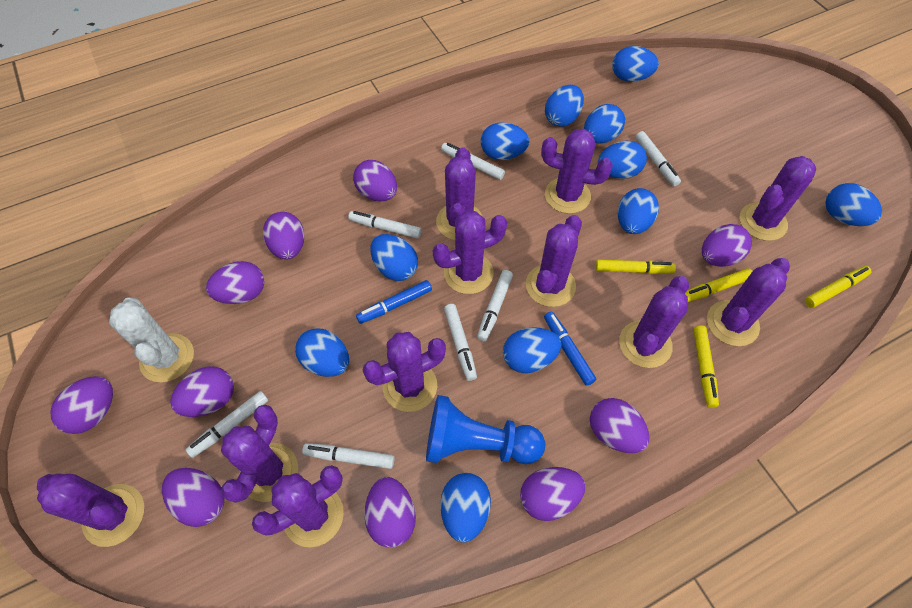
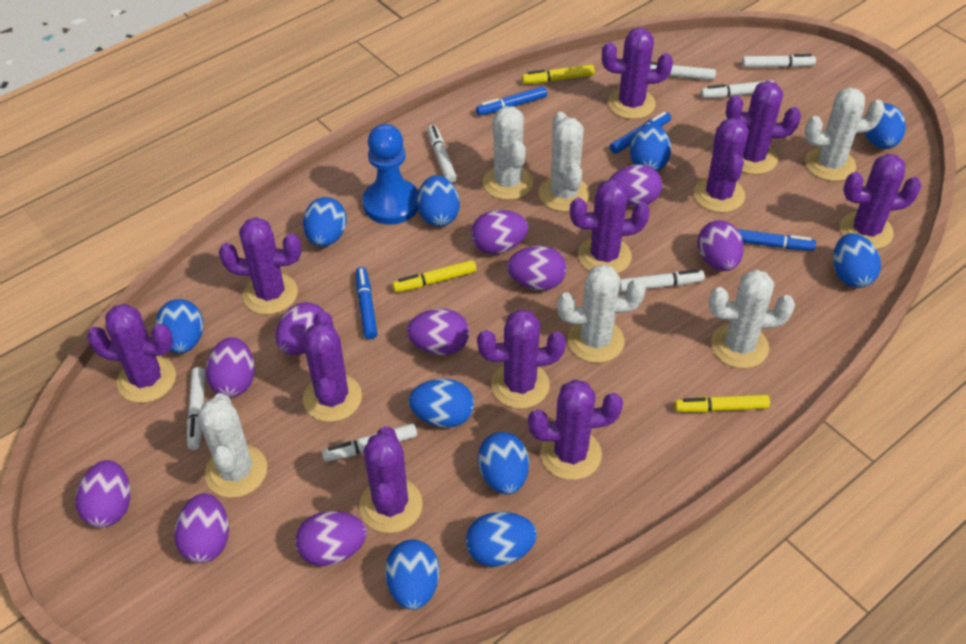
blue egg: [295,329,349,377] [370,234,418,281] [440,473,491,543] [481,123,530,160] [503,327,561,373] [545,85,584,127] [584,104,625,144] [598,140,647,179] [612,46,659,82] [618,188,659,234] [825,183,882,226] = 11 -> [156,299,203,354] [303,197,347,247] [385,539,439,610] [409,379,474,428] [417,175,460,227] [466,512,537,567] [478,432,529,495] [630,124,671,171] [833,233,881,288] [864,103,906,149] = 10
blue marker: [356,280,432,324] [544,312,596,386] = 2 -> [356,267,378,339] [476,86,547,116] [610,112,671,154] [737,229,816,251] = 4
white cactus: [109,298,194,382] = 1 -> [198,393,267,498] [483,106,533,200] [539,112,590,212] [557,264,646,363] [709,270,795,369] [804,87,885,181] = 6
yellow marker: [595,259,676,274] [685,268,752,302] [693,326,719,408] [805,266,872,308] = 4 -> [392,260,476,293] [522,64,595,84] [674,394,770,412] = 3

